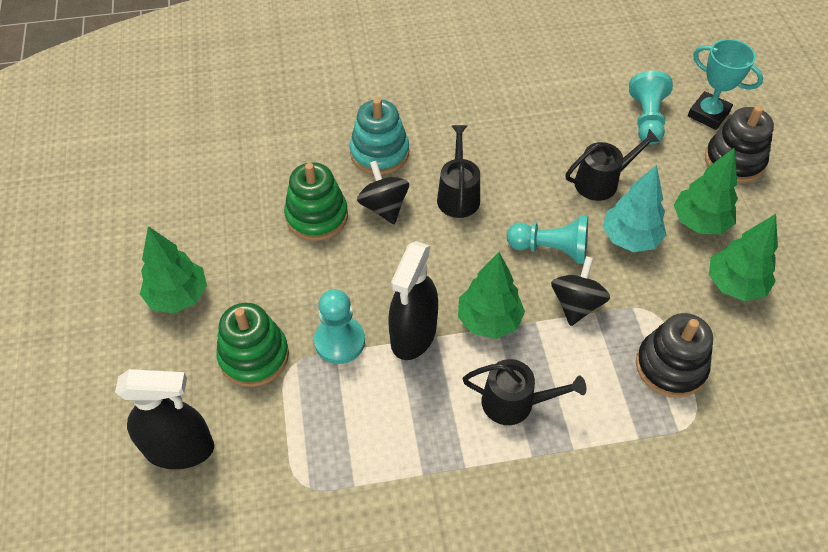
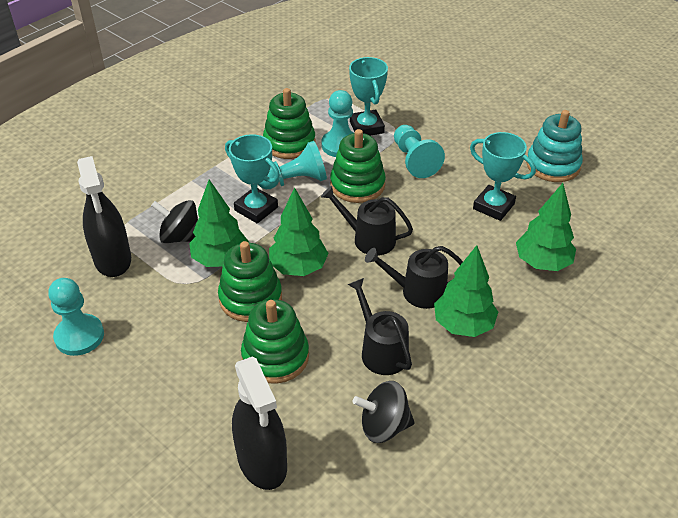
black stacking toy: [636,313,713,398] [705,106,774,183] = 2 -> none = 0
green stacking toy: [216,303,289,387] [284,162,348,241] = 2 -> [218,241,282,322] [241,299,309,384] [263,88,315,159] [330,129,386,203] = 4
turquoise pawn: [314,289,365,364] [507,216,588,264] [629,70,673,145] = 3 -> [48,278,104,356] [258,141,327,189] [321,90,354,157] [394,125,445,178] = 4
turquoise tree: [602,165,666,252] = 1 -> none = 0
turquoise trophy: [688,39,763,130] = 1 -> [225,134,280,223] [349,57,388,136] [470,132,536,221] = 3

